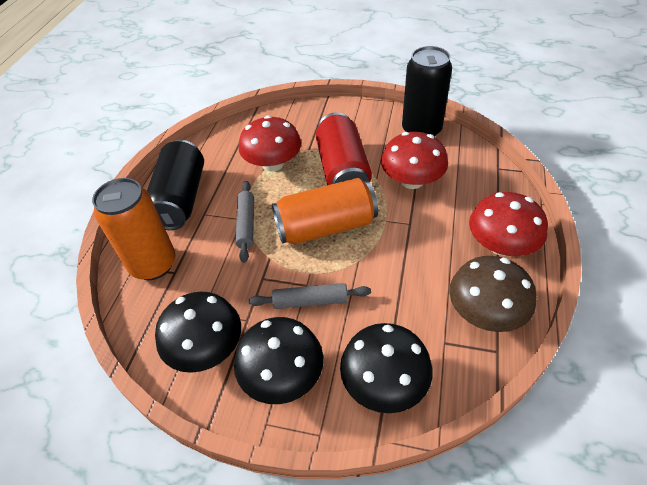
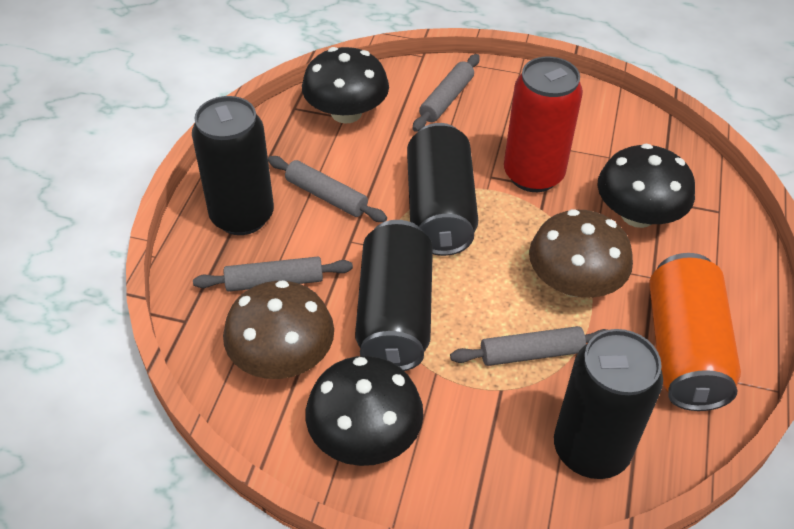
black can: [147,140,204,230] [402,46,452,137] = 2 -> [192,96,274,235] [355,220,433,371] [407,123,478,256] [554,329,663,479] = 4
brown mushroom: [449,256,536,332] = 1 -> [223,280,334,379] [529,209,633,298] = 2
grey rolling pin: [235,181,254,263] [249,283,371,309] = 2 -> [193,257,353,292] [268,156,387,222] [413,54,480,132] [450,326,607,366] = 4
orange can: [92,178,176,280] [272,178,378,244] = 2 -> [649,253,741,411] = 1
red mushroom: [239,115,301,171] [381,132,448,189] [469,192,548,256] = 3 -> none = 0

